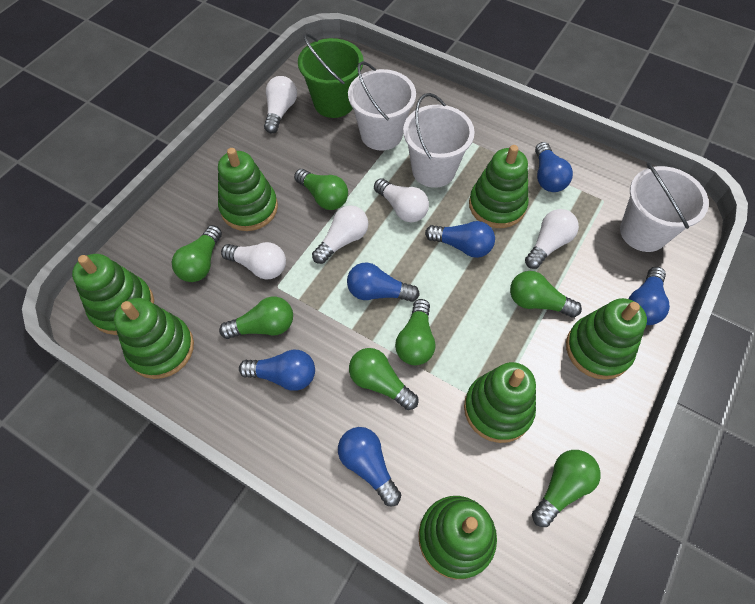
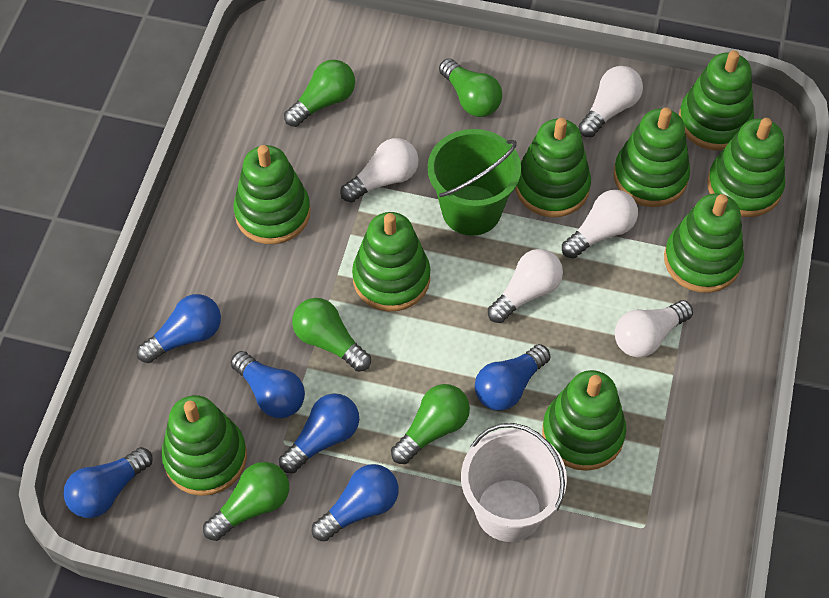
green light bulb: [172,225,222,282] [219,296,293,339] [294,169,348,210] [349,348,418,410] [395,299,435,365] [510,271,582,318] [532,450,601,527] = 7 -> [203,462,289,541] [284,60,355,127] [292,298,371,372] [391,384,470,464] [439,58,502,117] = 5
green stacking toy: [72,254,154,335] [114,298,194,379] [218,148,278,231] [418,496,497,579] [464,362,536,443] [469,145,529,228] [566,298,647,380] = 7 -> [161,395,247,496] [234,145,311,244] [352,212,431,311] [515,118,591,217] [542,370,626,471] [613,107,690,207] [664,193,744,293] [679,50,754,150] [707,118,785,217] = 9
white bucket: [348,61,416,151] [403,93,475,188] [620,162,709,252] = 3 -> [461,423,567,542] = 1

